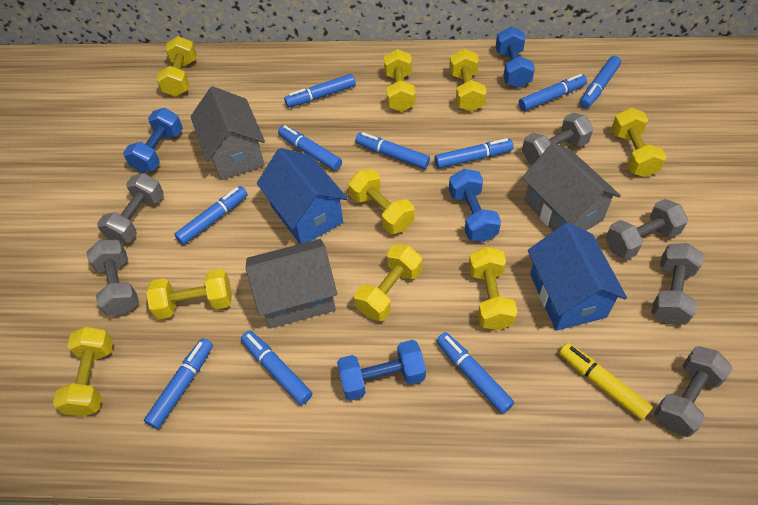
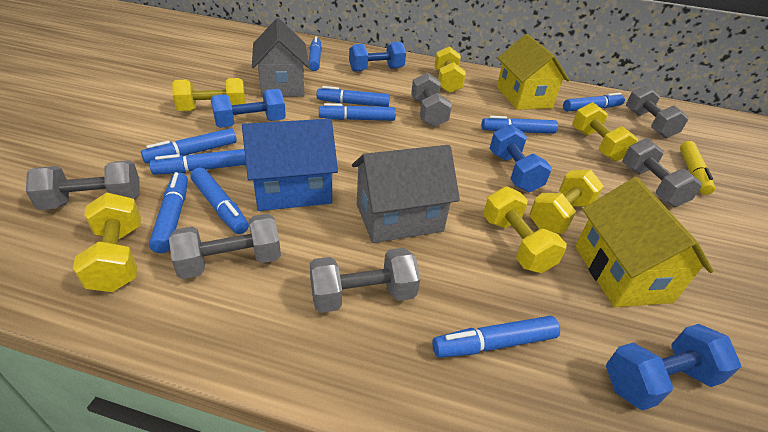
blue house: [257,148,348,244] [528,222,627,331] = 2 -> [242,119,338,211] = 1
grey house: [190,86,265,180] [245,239,337,328] [522,142,621,231] = 3 -> [252,18,309,97] [352,145,460,243] = 2
yellow dumbbell: [53,327,113,417] [146,269,232,319] [156,36,197,97] [348,169,415,234] [354,244,422,321] [384,49,415,112] [449,49,487,112] [469,247,518,330] [611,108,666,177] = 9 -> [73,192,141,292] [172,78,246,112] [435,46,466,93] [483,187,567,273] [529,170,604,234] [572,102,638,162] = 6
yellow house: none = 0 -> [497,34,569,110] [575,177,714,307] = 2

